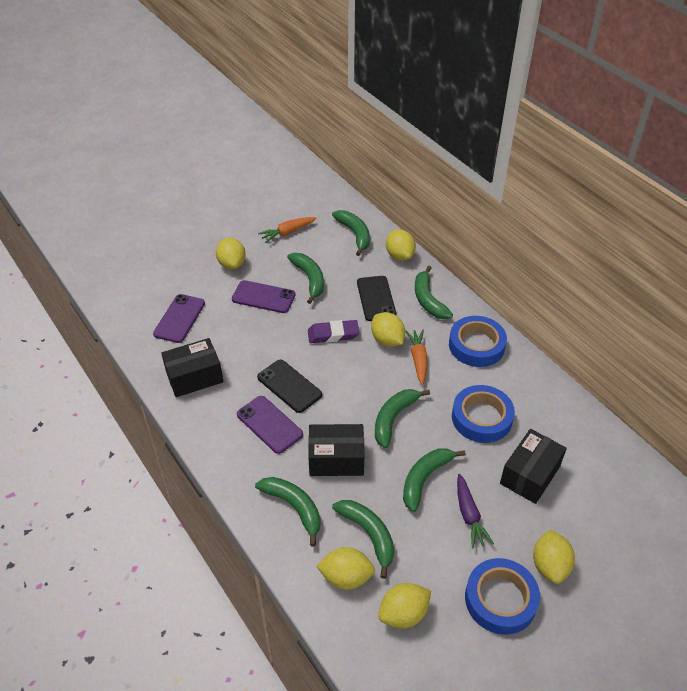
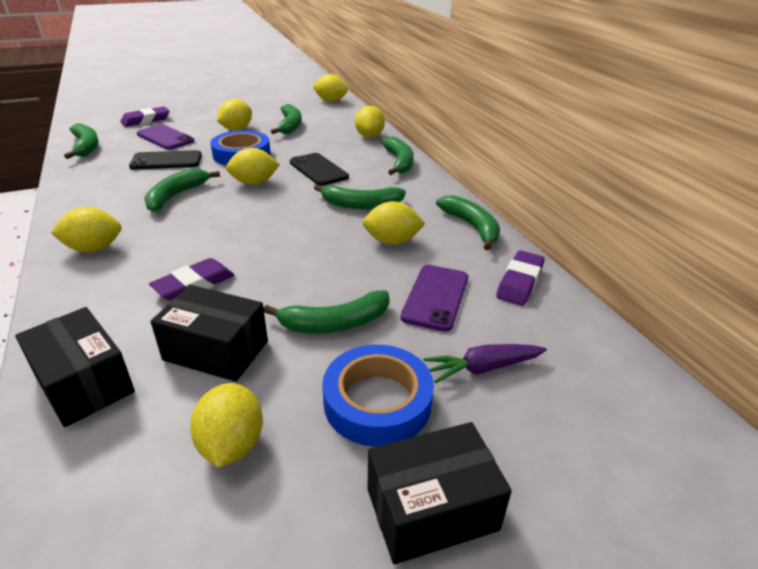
blue tape: [449,316,507,367] [452,385,515,443] [465,558,540,635] = 3 -> [210,130,271,165] [322,345,434,447] = 2
orange carrot: [258,217,316,243] [405,330,428,385] = 2 -> none = 0
purple eraser: [308,320,359,343] = 1 -> [120,106,170,127] [149,258,234,301] [496,250,544,306] = 3
purple phone: [153,294,205,343] [232,280,296,313] [237,396,303,454] = 3 -> [137,124,194,150] [400,265,468,332] = 2
yellow lemon: [216,238,246,269] [316,547,375,590] [371,312,405,347] [378,583,431,628] [386,229,416,261] [533,530,575,584] = 6 -> [51,207,121,252] [190,383,263,468] [217,99,252,131] [226,148,280,185] [312,74,348,102] [355,106,385,138] [363,201,425,245] = 7

